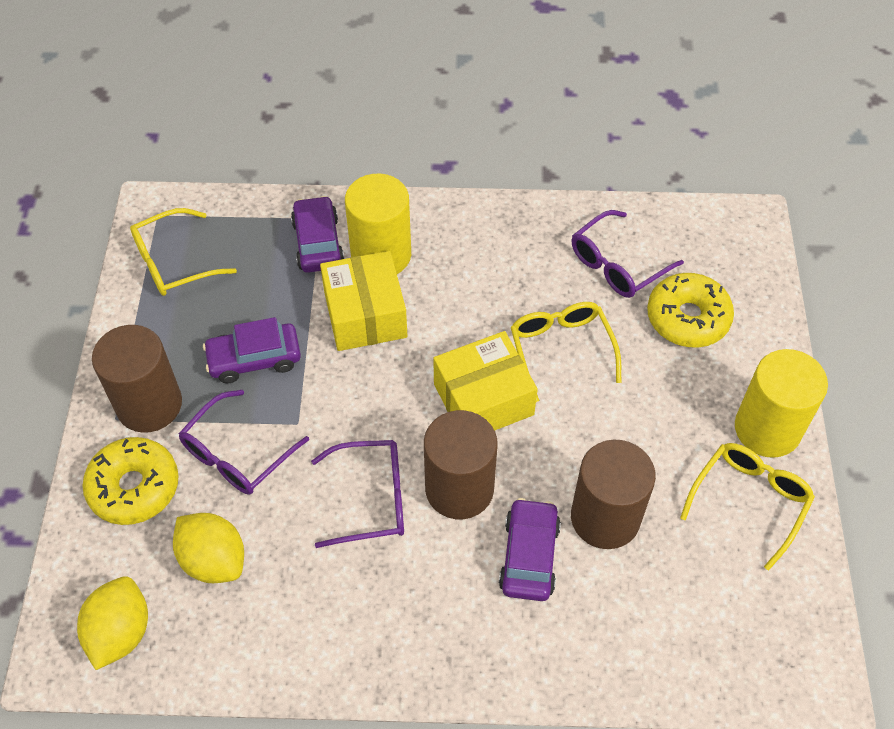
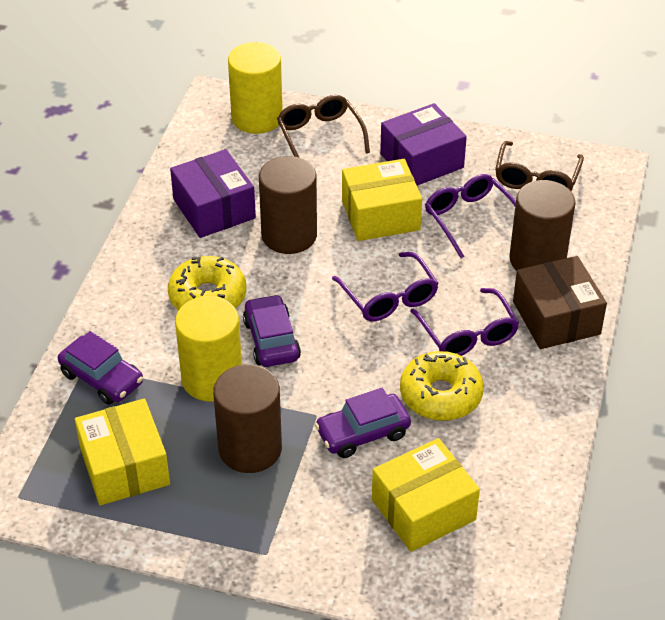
brown box: none = 0 -> [513,256,607,349] = 1
brown glasses: none = 0 -> [277,95,370,158] [495,141,584,191] = 2
purple box: none = 0 -> [170,149,256,238] [380,103,467,186] = 2
yellow box: [320,251,407,351] [433,331,538,430] = 2 -> [75,398,170,505] [342,159,422,241] [372,438,480,552] = 3
yellow glasses: [130,208,237,296] [511,302,621,402] [680,443,815,570] = 3 -> none = 0
yellow lemon: [77,576,148,670] [173,513,244,583] = 2 -> none = 0

